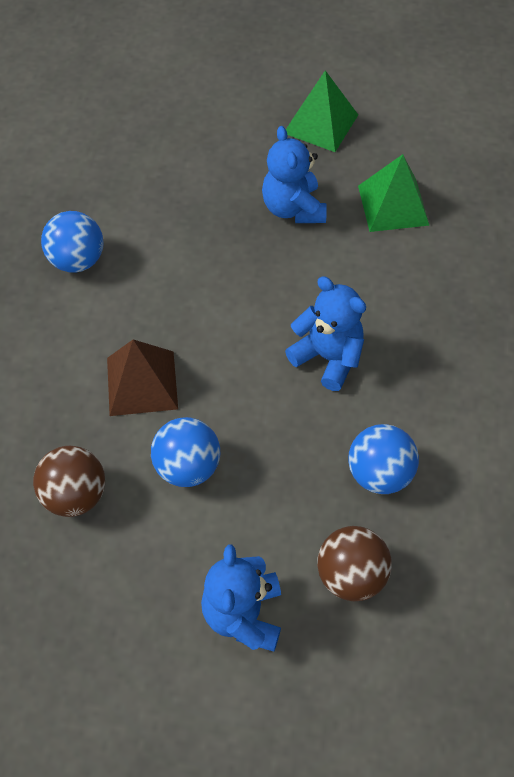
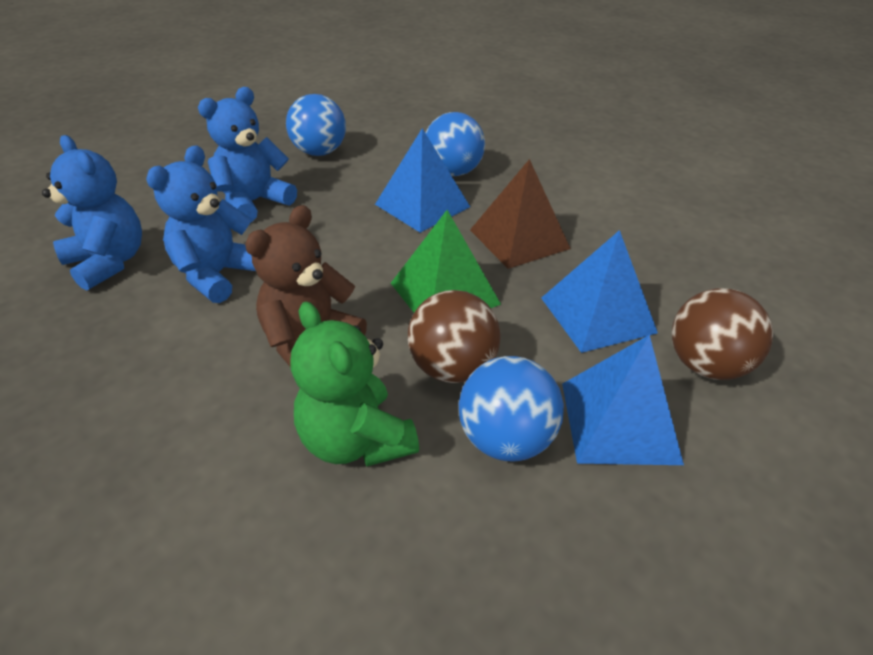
blue pyramid: none = 0 -> [375,128,470,233] [541,230,658,353] [562,335,684,465] = 3
brown teddy bear: none = 0 -> [245,205,367,366] = 1
green pyramid: [286,70,358,152] [358,154,429,232] = 2 -> [391,210,501,312] = 1
green teddy bear: none = 0 -> [290,302,419,467] = 1

